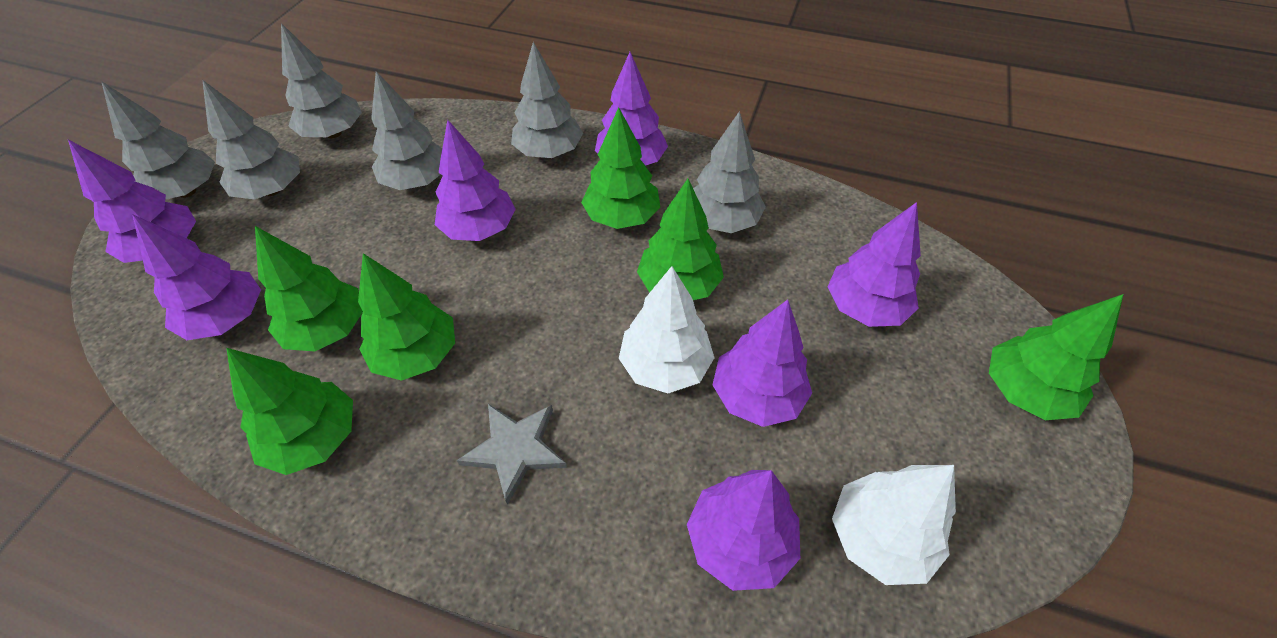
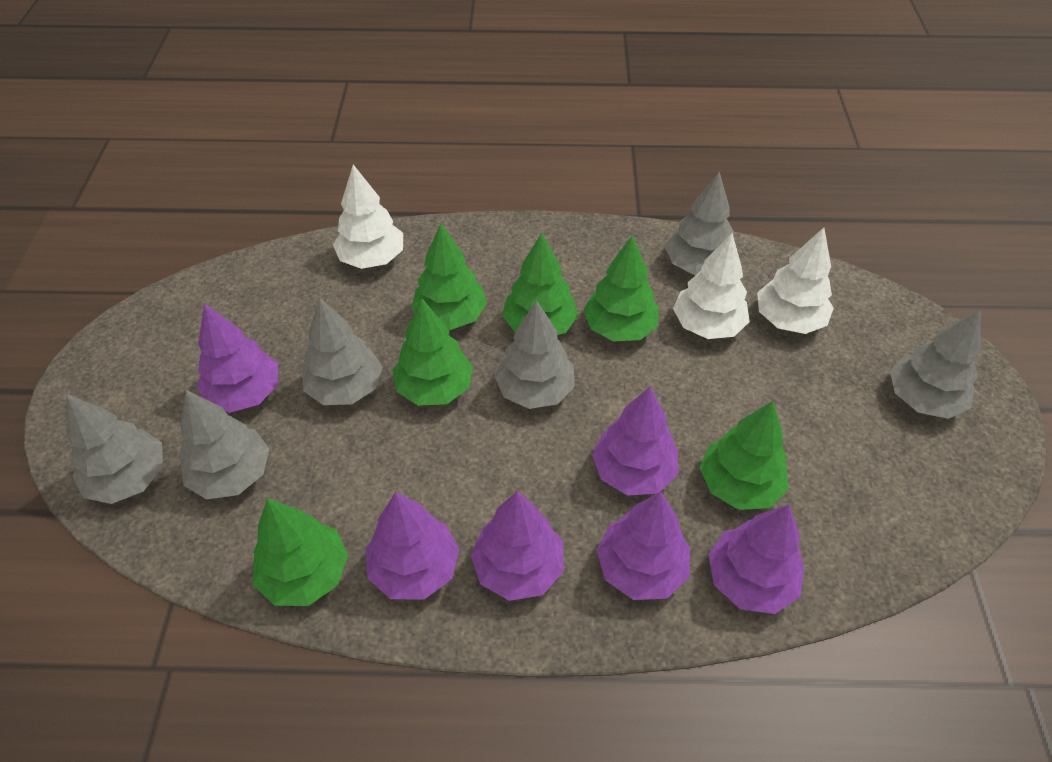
grey star: [457,404,567,505] = 1 -> none = 0
purple tree: [68,140,196,263] [132,214,261,340] [435,120,516,241] [595,52,668,166] [687,470,800,591] [713,300,812,427] [828,202,921,327] = 7 -> [196,303,278,413] [366,492,460,600] [471,491,564,601] [592,387,678,496] [596,492,690,600] [708,505,805,614] = 6
white tree: [619,266,715,393] [832,465,956,585] = 2 -> [333,165,403,269] [673,233,750,339] [757,227,834,334] = 3

